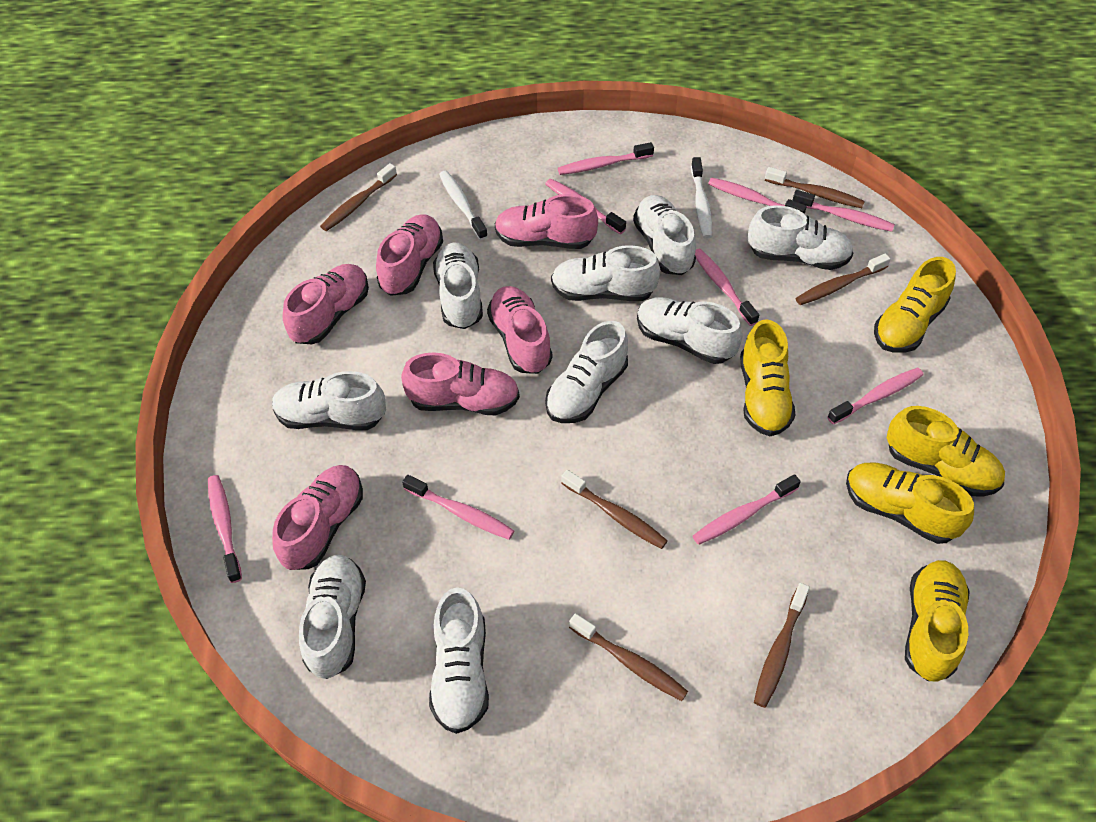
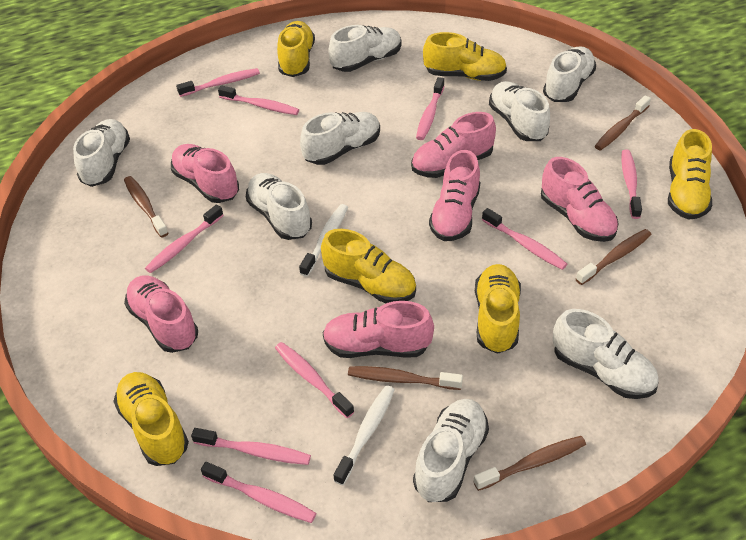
brown toothbrush: [320,163,397,231] [561,470,668,549] [569,613,688,701] [754,583,810,708] [765,167,865,208] [795,253,891,305] = 6 -> [124,176,168,238] [348,366,463,390] [473,436,586,491] [576,229,652,285] [595,95,651,150] = 5
white shoe: [272,371,386,430] [299,554,366,679] [429,588,489,734] [433,243,483,329] [545,321,628,423] [551,245,660,301] [633,195,696,275] [637,297,743,364] [748,205,853,270] = 9 -> [73,119,130,187] [246,173,312,240] [300,112,380,165] [328,25,402,72] [413,399,489,502] [489,81,550,141] [543,46,596,102] [553,309,659,399] = 8
yellow shoe: [740,319,795,436] [846,463,974,544] [874,257,956,353] [887,406,1005,497] [905,560,970,682] = 5 -> [113,372,189,466] [277,21,315,77] [321,229,416,303] [423,32,507,81] [475,264,521,354] [668,129,712,220] = 6

